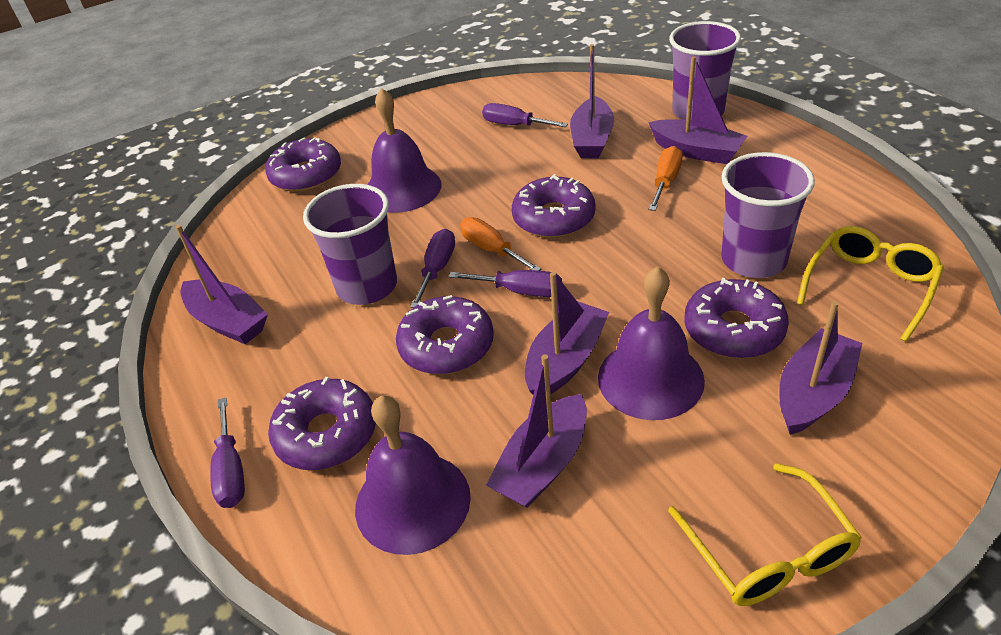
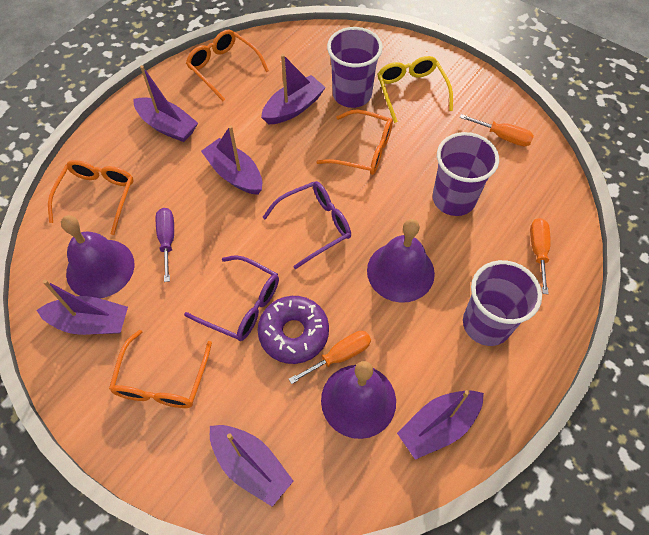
orange glasses: none = 0 -> [48,160,134,235] [109,330,212,408] [186,29,269,101] [316,109,393,175] = 4
orange screwdriver: [460,217,541,271] [649,146,683,211] = 2 -> [289,331,371,384] [460,114,534,146] [530,218,551,294] = 3
purple donut: [265,137,341,192] [268,377,376,470] [396,295,494,374] [512,174,596,238] [684,278,789,358] = 5 -> [258,296,329,364] = 1
purple glasses: none = 0 -> [184,255,279,341] [262,181,351,269] = 2
purple screwdriver: [210,398,245,508] [410,229,455,308] [448,270,562,297] [482,103,568,127] = 4 -> [156,208,174,282] = 1
yellow glasses: [668,463,862,606] [797,226,944,342] = 2 -> [377,56,453,123] = 1

